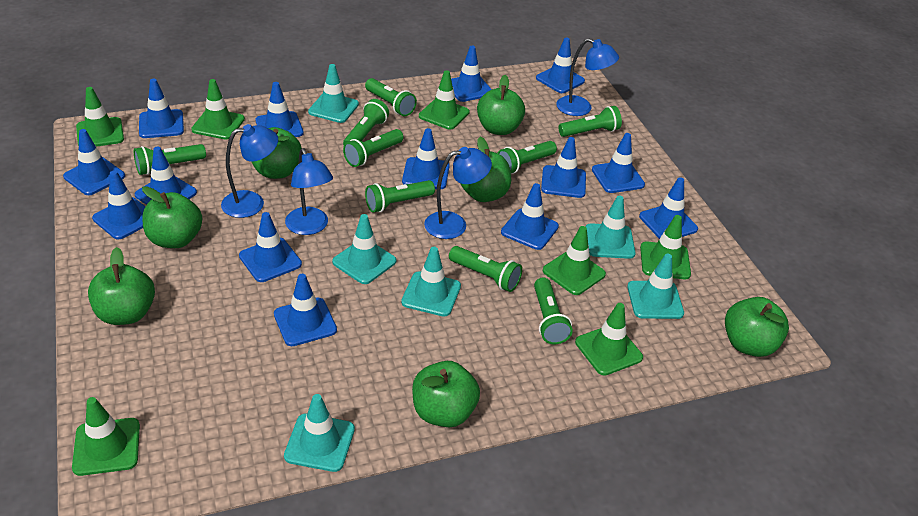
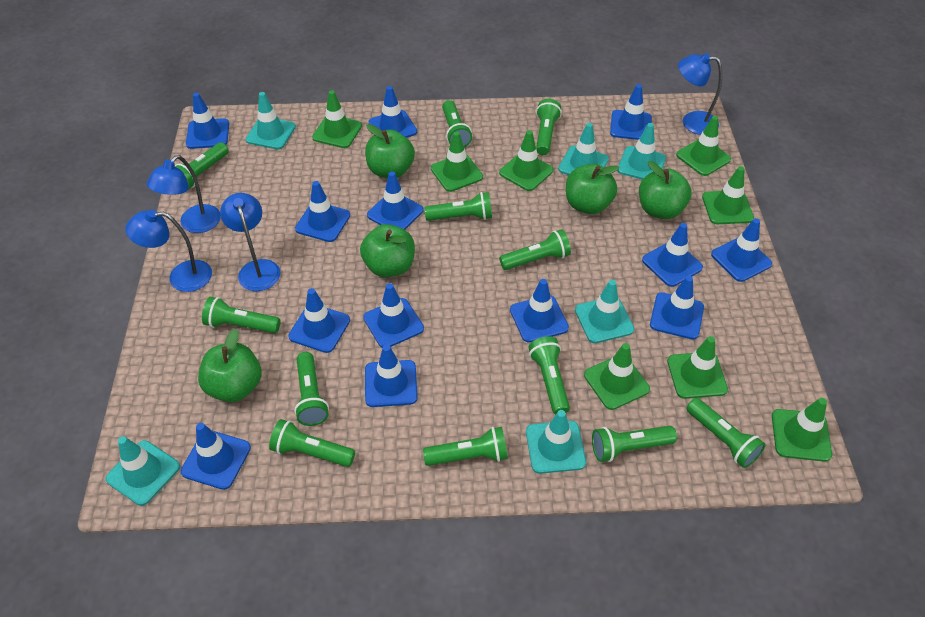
blue traffic cone: [63,129,125,195] [92,170,146,240] [134,146,197,205] [139,79,184,138] [239,212,302,282] [255,82,304,137] [274,274,337,346] [402,128,450,189] [451,46,492,102] [501,183,559,250] [536,38,585,93] [541,137,586,198] [592,133,645,193] [639,177,698,239] = 14 -> [181,423,251,490] [186,93,229,149] [288,288,350,353] [295,181,350,242] [363,283,424,348] [365,345,417,407] [367,171,424,230] [368,86,417,138] [510,279,569,343] [610,84,652,140] [642,223,703,287] [650,276,704,339] [711,218,772,282] = 13
green apple: [88,247,155,325] [142,186,202,248] [252,127,301,179] [412,361,480,427] [460,137,511,202] [477,75,525,135] [725,297,789,357] = 7 -> [198,329,262,402] [360,224,415,277] [365,124,415,178] [566,164,620,214] [639,161,692,219] = 5
green flashlight: [134,144,206,175] [343,99,389,145] [343,129,404,167] [365,78,417,116] [365,180,435,213] [449,246,522,292] [498,141,557,174] [534,277,573,344] [558,106,622,137] = 9 -> [175,142,229,189] [202,297,281,333] [269,419,355,467] [294,352,329,426] [423,427,508,466] [424,192,492,221] [442,100,472,147] [499,229,571,270] [529,336,570,415] [536,99,562,155] [592,426,677,462] [686,398,766,468] = 12
green traffic cone: [72,397,140,476] [76,87,124,147] [191,79,245,139] [419,70,470,130] [543,226,606,295] [575,303,643,375] [640,215,691,279] = 7 -> [312,90,362,148] [431,131,483,192] [499,130,553,191] [584,343,650,410] [667,336,728,399] [676,116,731,176] [702,166,754,224] [772,398,832,462] = 8

